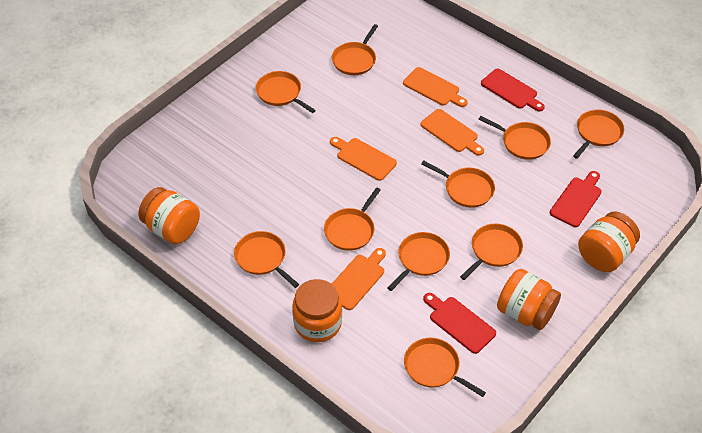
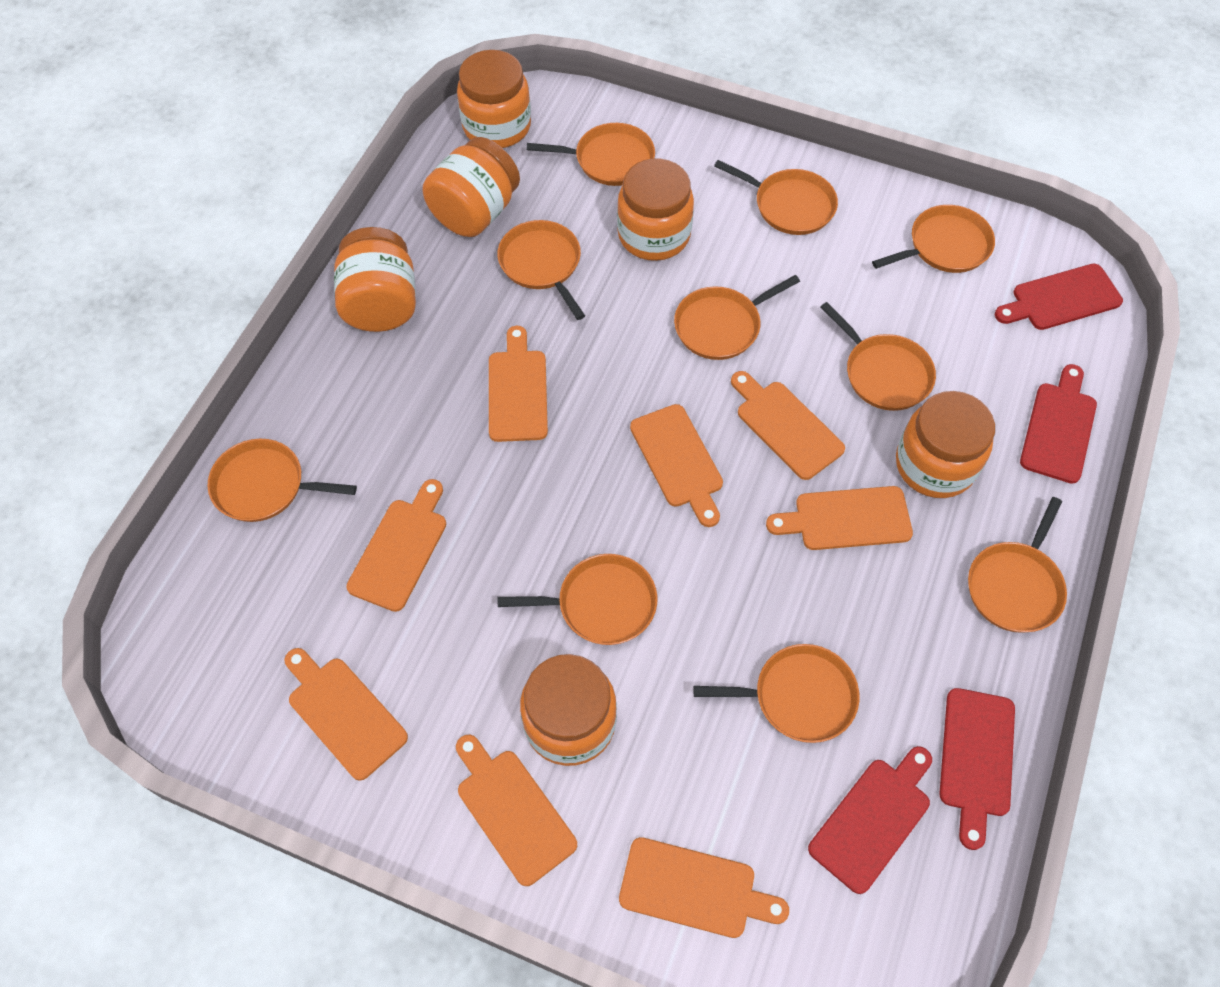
orange cutting board: [330,137,397,181] [332,248,386,310] [403,67,468,107] [420,109,484,156] = 4 -> [285,648,408,781] [346,479,446,612] [456,735,577,886] [489,326,548,442] [619,837,789,938] [630,404,723,527] [731,371,845,480] [766,486,913,550] = 8
orange jar: [138,187,200,244] [292,279,342,342] [497,269,561,330] [578,211,640,272] = 4 -> [334,227,416,332] [422,137,520,237] [457,50,531,148] [520,654,617,766] [617,159,694,261] [896,391,995,498] = 6
red cutting board: [423,293,496,354] [481,69,545,112] [550,171,602,227] = 3 -> [808,746,932,894] [939,688,1015,850] [995,264,1123,330] [1020,364,1097,484] = 4

